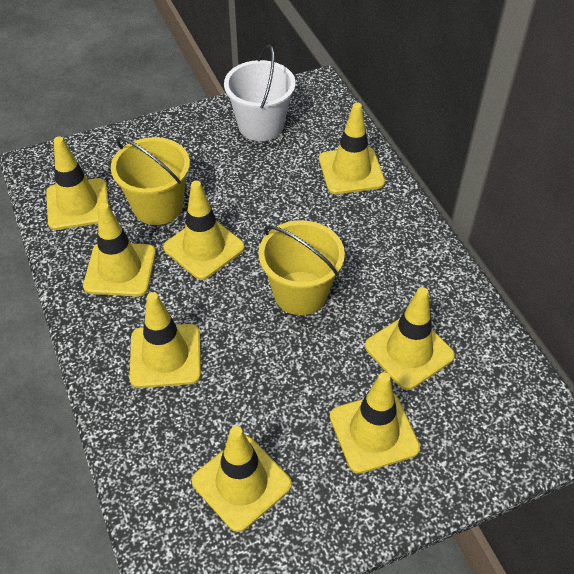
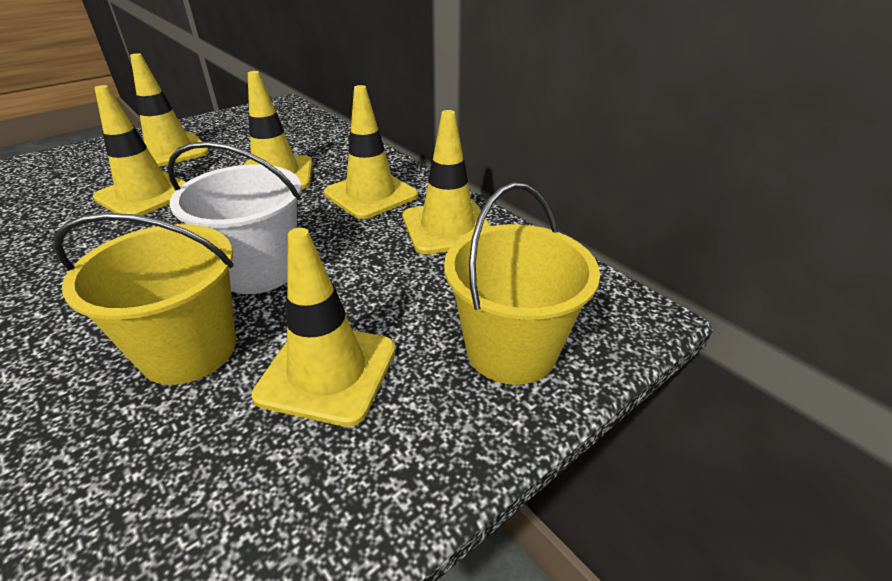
yellow traffic cone: [46,136,109,230] [83,203,156,297] [130,292,201,388] [163,180,245,280] [192,426,292,532] [319,103,385,194] [330,372,420,474] [365,287,455,390] = 8 -> [93,85,186,216] [130,53,209,167] [244,71,312,189] [252,228,396,427] [324,85,418,219] [403,110,491,255] = 6

